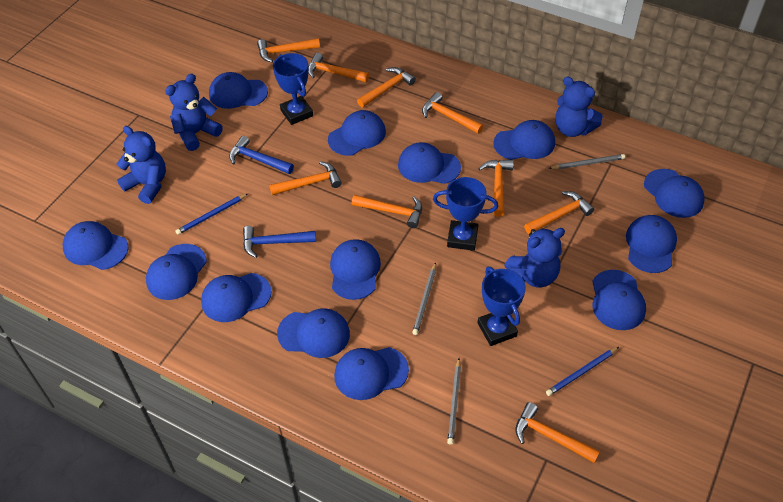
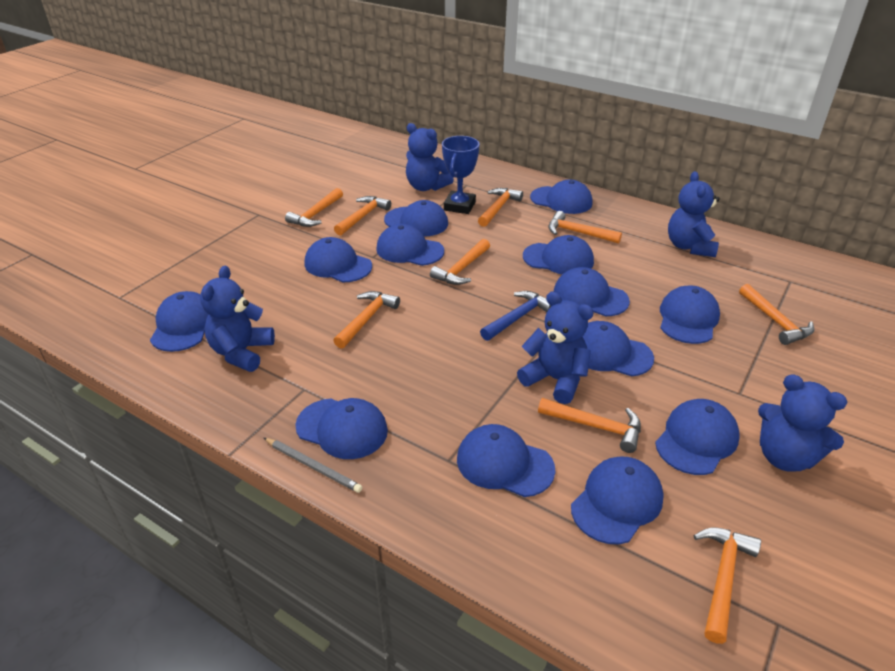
blue hammer: [229,136,294,174] [243,226,316,258] = 2 -> [480,291,551,341] = 1
blue pencil: [176,194,248,235] [546,347,619,396] = 2 -> none = 0
blue teddy bear: [117,126,166,204] [165,74,223,151] [504,228,565,287] [555,77,603,137] = 4 -> [200,266,275,372] [406,123,454,191] [517,292,594,404] [668,171,720,257] [758,374,847,472] = 5
blue trophy: [273,53,313,125] [433,177,498,251] [478,267,526,346] = 3 -> [442,136,480,214] = 1
grey pencil: [412,262,436,335] [447,359,461,445] [548,154,625,169] = 3 -> [264,438,362,493] = 1

